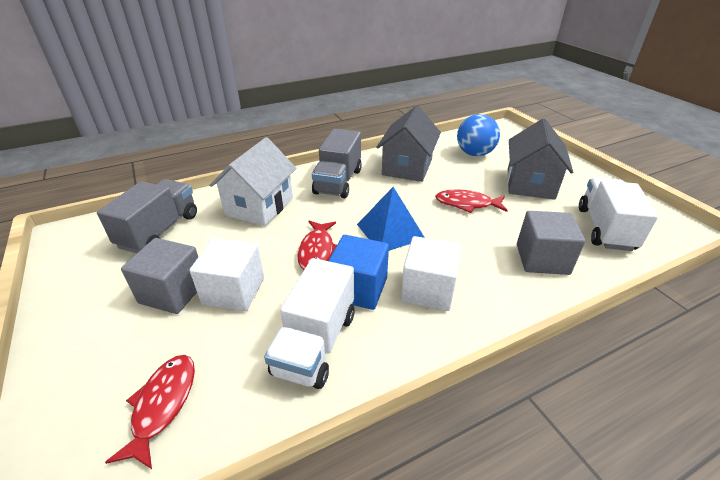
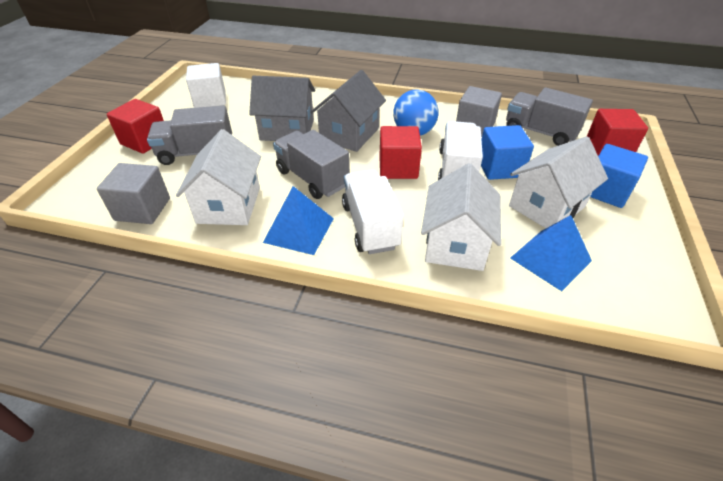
blue cube: [328,235,389,310] = 1 -> [481,125,534,180] [590,144,648,208] = 2
blue pyramid: [357,187,425,251] = 1 -> [263,186,334,255] [510,215,592,291] = 2
grey truck: [97,179,197,253] [312,129,362,198] = 2 -> [147,105,232,165] [273,130,349,199] [506,87,593,146] = 3
red cube: none = 0 -> [107,99,164,154] [379,126,422,179] [587,109,648,156] = 3
red fish: [105,355,195,469] [297,221,337,270] [435,189,508,213] = 3 -> none = 0
white cube: [190,238,264,311] [401,236,461,311] = 2 -> [186,63,226,108] = 1
white house: [209,137,297,226] = 1 -> [176,129,261,225] [421,163,501,271] [509,137,608,228] = 3

